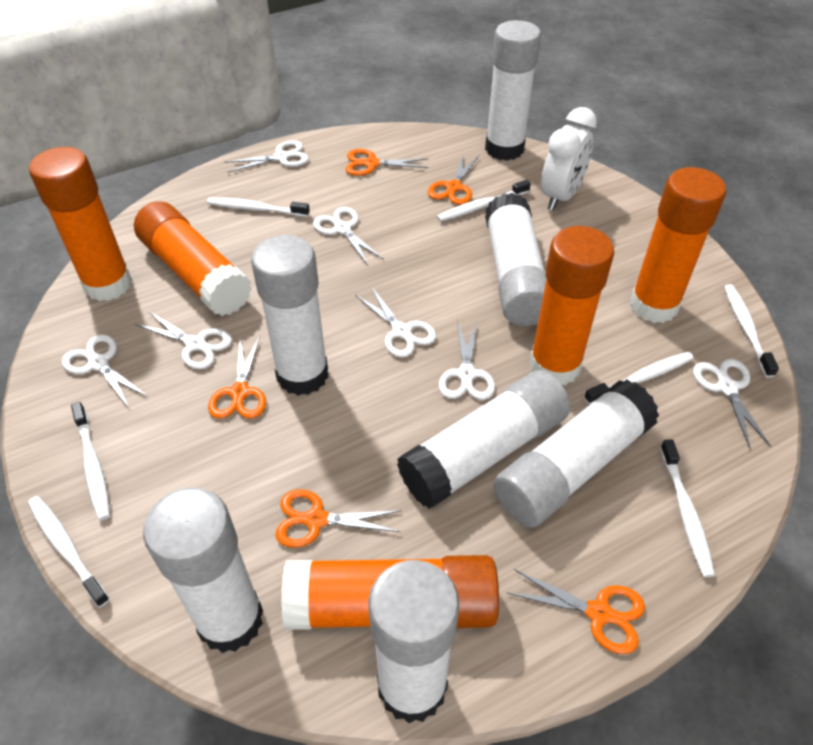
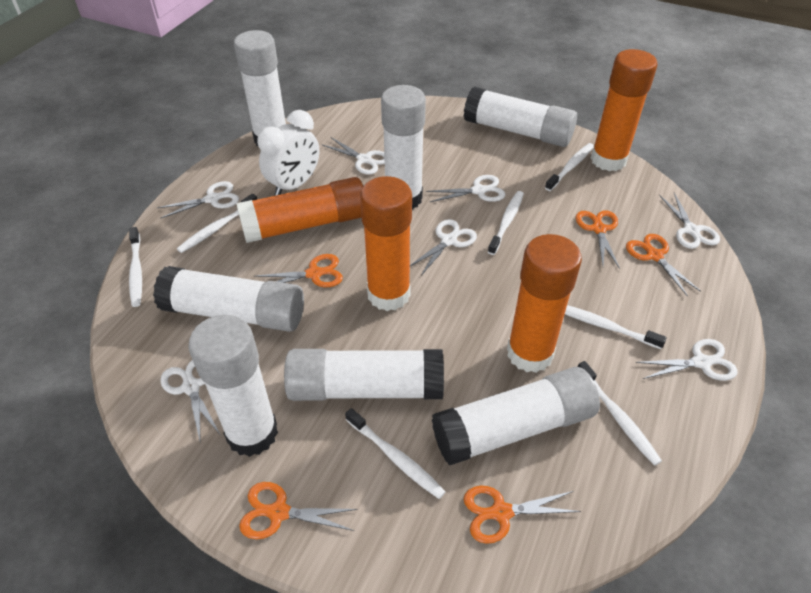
orange glue stick: [29,147,132,301] [134,201,252,316] [281,555,499,630] [529,226,614,385] [630,167,726,323] = 5 -> [236,177,363,243] [360,176,412,311] [507,234,582,373] [590,49,657,171] = 4

